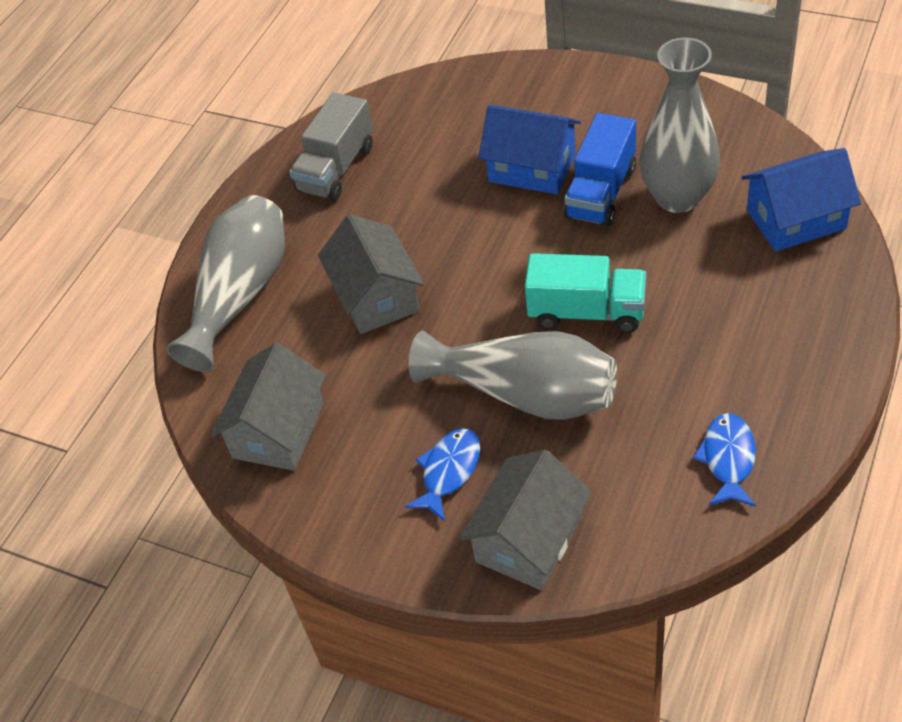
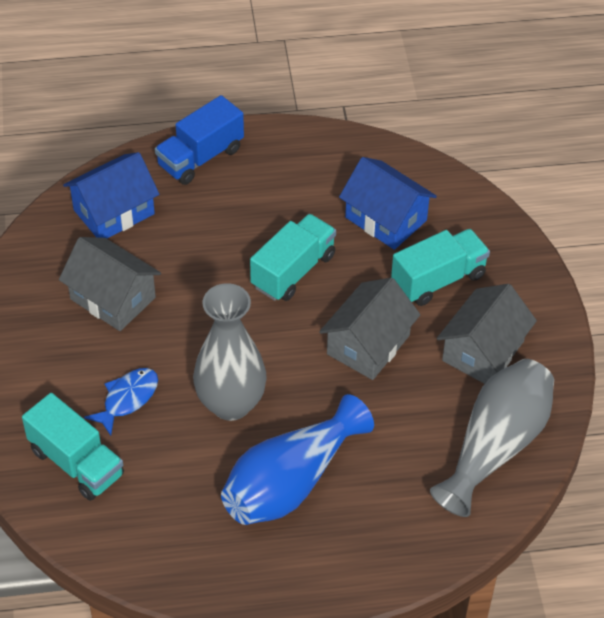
blue fish: [405,429,480,522] [693,413,756,507] = 2 -> [84,368,158,436] = 1
blue vase: none = 0 -> [221,394,374,525] = 1
grey truck: [289,93,373,201] = 1 -> none = 0
grey vase: [166,195,285,372] [409,331,617,420] [639,38,720,213] = 3 -> [193,283,267,421] [430,359,554,517] = 2
turquoise truck: [525,253,647,333] = 1 -> [22,393,124,501] [250,214,336,301] [391,229,490,306] = 3

